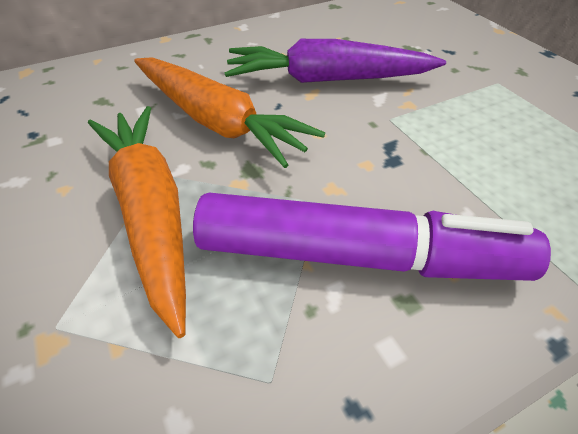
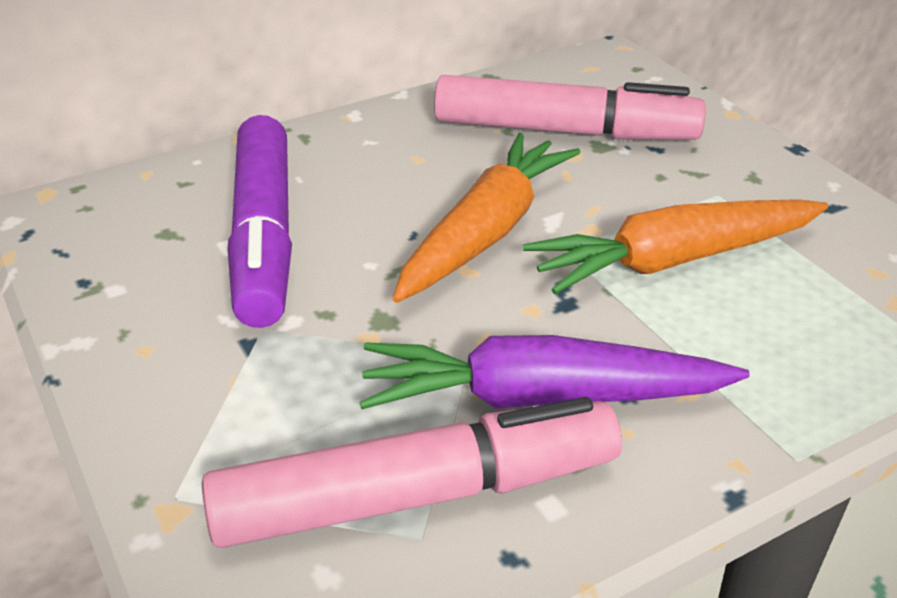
pink marker: none = 0 -> [202,397,622,548] [434,75,706,140] = 2

